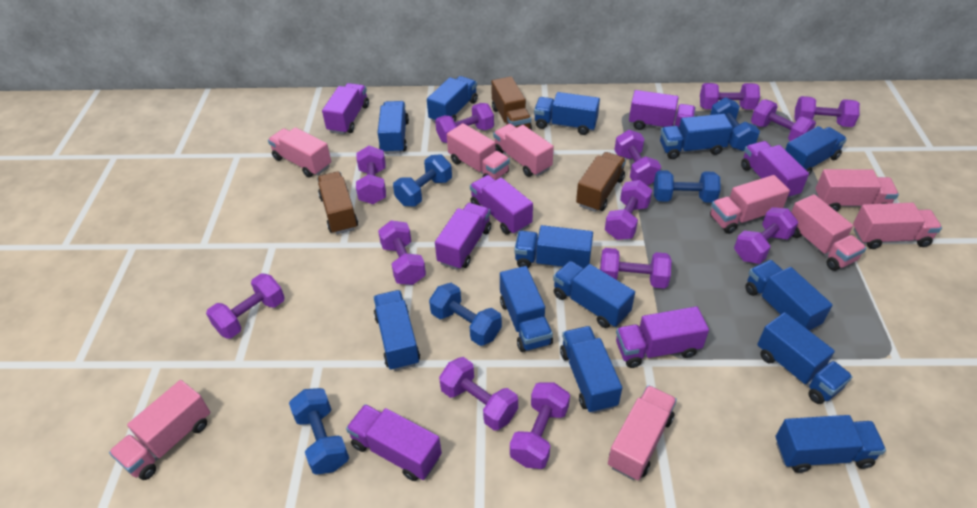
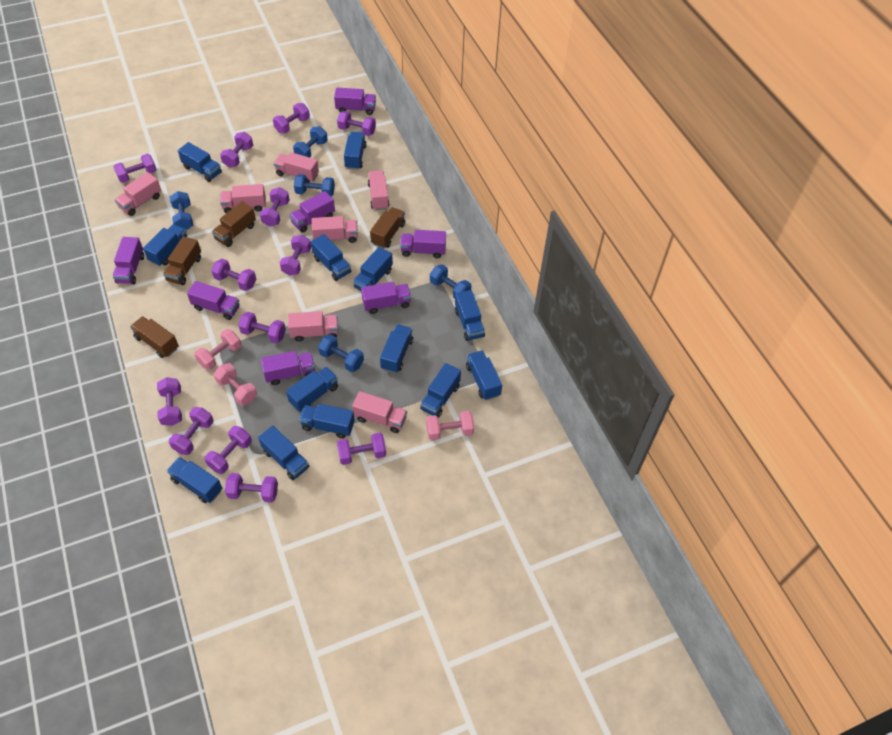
brown truck: [317,171,358,234] [491,76,532,130] [576,152,626,212] = 3 -> [130,316,179,358] [163,236,201,285] [212,202,256,247] [370,207,405,248] = 4
pink dumbbell: none = 0 -> [194,329,241,370] [214,363,257,406] [426,411,474,440] = 3
pink truck: [109,380,210,480] [268,127,331,177] [447,123,510,180] [493,124,554,177] [608,385,677,480] [710,175,790,234] [791,194,866,271] [815,169,899,212] [853,203,942,249] = 9 -> [115,172,161,216] [220,184,266,213] [274,152,319,183] [288,311,338,342] [312,216,358,243] [352,391,407,433] [368,170,390,210] = 7

